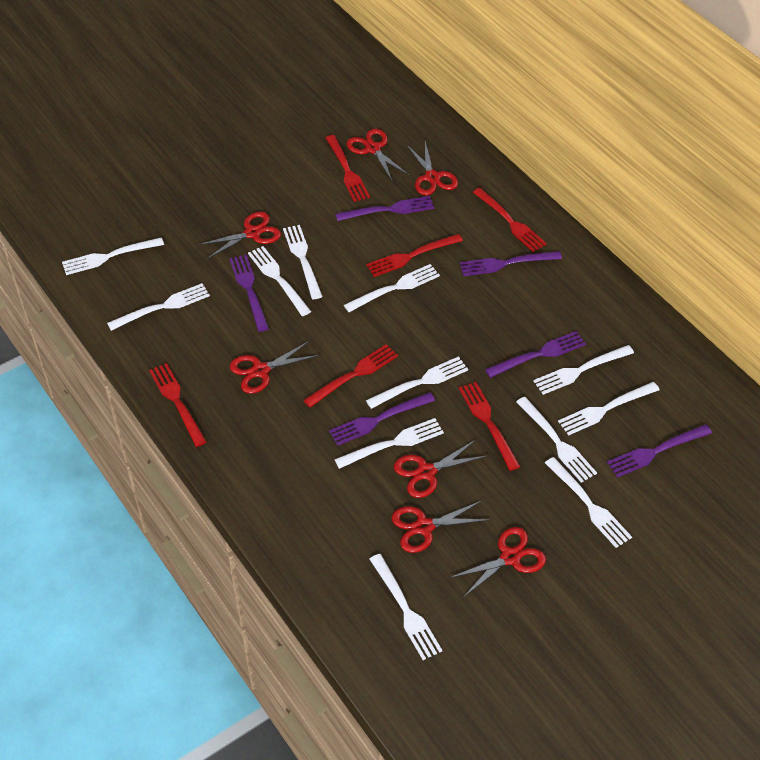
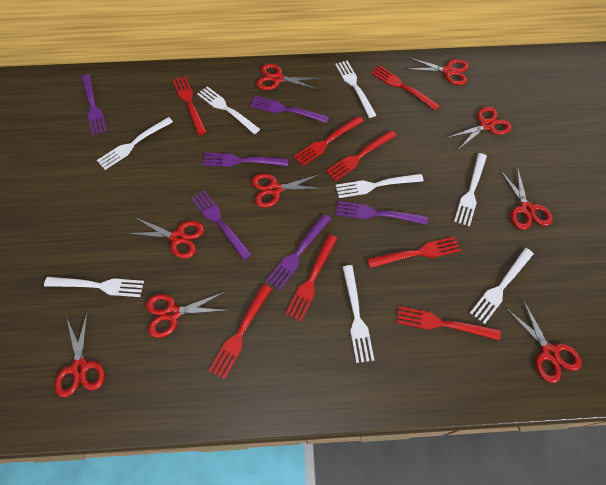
red fork: [149,363,207,447] [303,344,398,408] [326,135,370,202] [366,234,463,277] [459,382,521,471] [473,188,547,252] = 6 -> [173,76,206,135] [208,284,272,380] [285,234,337,321] [293,116,364,166] [325,130,396,181] [367,237,461,268] [371,65,440,110] [396,306,501,340] = 8
red scissors: [198,212,281,259] [230,341,319,394] [347,129,409,180] [392,501,488,553] [394,440,487,498] [406,142,458,195] [449,527,546,597] = 7 -> [55,313,105,398] [127,217,204,258] [146,292,229,338] [252,173,324,208] [257,64,321,90] [408,57,469,85] [447,106,511,150] [500,167,552,230] [506,299,582,383] = 9
white fork: [62,237,164,275] [107,283,210,331] [248,246,311,316] [283,225,323,299] [334,418,444,469] [344,264,440,312] [366,356,468,409] [370,554,442,660] [516,397,597,483] [533,345,634,395] [545,457,632,548] [558,382,660,436] = 12 -> [44,277,144,297] [97,117,173,170] [197,86,260,134] [335,61,376,118] [335,174,424,198] [342,265,374,363] [454,153,487,227] [470,248,534,324] = 8

